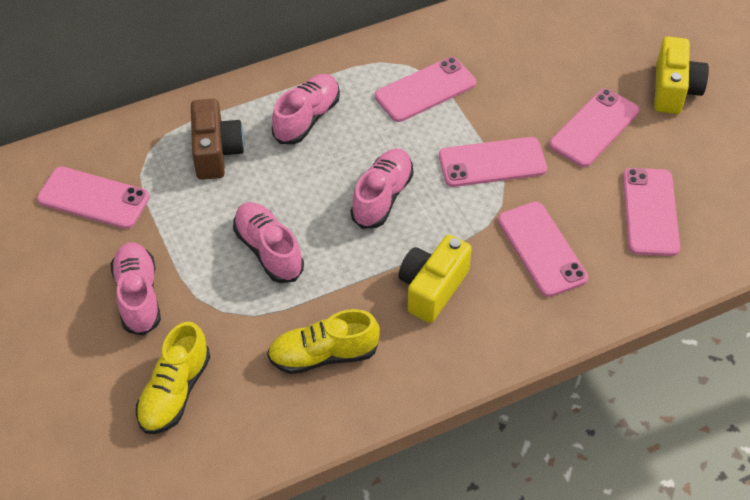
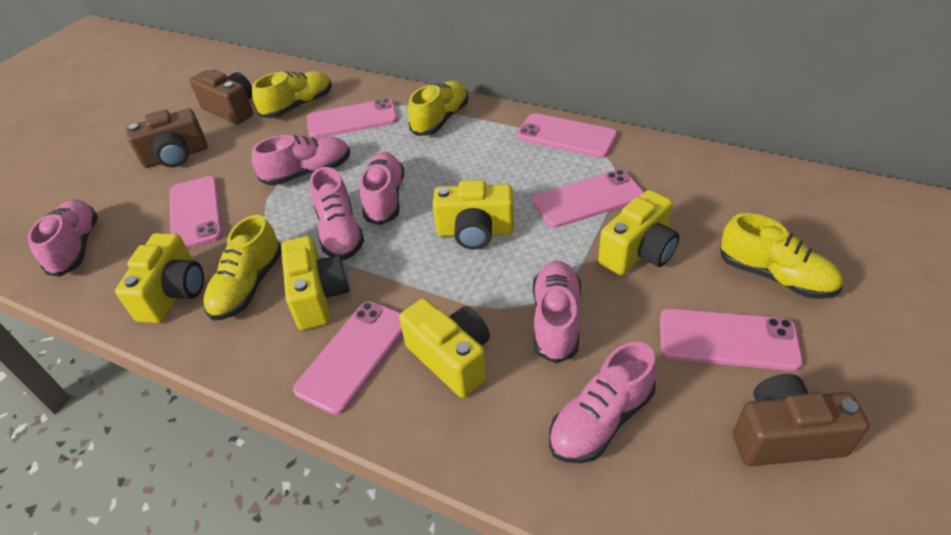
brown camera: [191,99,244,180] = 1 -> [126,109,208,168] [190,70,253,124] [733,374,869,466] = 3
pink shoe: [110,242,161,336] [233,202,304,283] [272,74,340,144] [351,149,413,229] = 4 -> [27,199,98,277] [252,135,350,186] [310,167,364,260] [360,152,404,225] [533,261,581,364] [549,342,657,463] = 6
yellow camera: [398,235,472,323] [655,36,709,114] = 2 -> [115,233,204,323] [281,236,349,330] [399,298,490,398] [432,180,514,249] [598,190,680,275] = 5
yellow shoe: [136,322,210,434] [267,309,380,374] = 2 -> [203,215,282,320] [252,71,332,118] [408,81,468,136] [720,213,843,299] = 4

